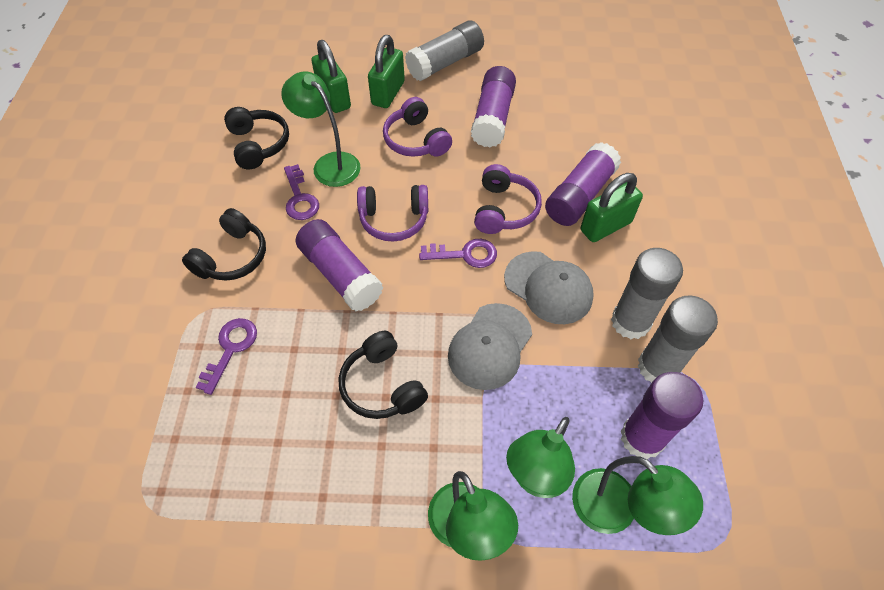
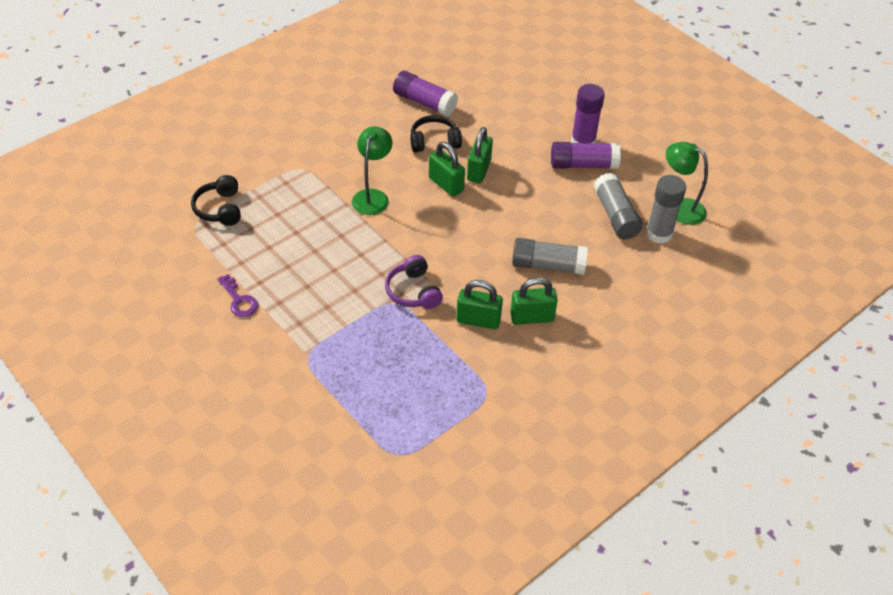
black headphones: [182,208,266,281] [224,107,289,169] [339,331,428,419] = 3 -> [191,175,241,226] [410,115,462,152] = 2
green lamp: [281,72,361,187] [428,471,518,561] [506,417,575,498] [572,456,703,535] = 4 -> [352,126,393,215] [666,142,708,225] = 2
green padlock: [311,40,351,113] [368,35,405,108] [581,173,643,242] = 3 -> [429,142,465,197] [456,280,503,329] [467,127,493,183] [510,277,558,325] = 4
grey cap: [448,303,532,390] [504,251,594,324] = 2 -> none = 0
purple glue stick: [296,219,383,311] [471,66,516,148] [545,142,621,226] [621,372,703,459] = 4 -> [393,71,458,116] [551,142,621,169] [571,84,605,143] = 3
purple headphones: [357,185,428,242] [383,97,452,157] [474,164,542,234] = 3 -> [385,255,443,309] = 1
purple key: [196,318,257,395] [284,164,319,220] [419,239,497,268] = 3 -> [217,274,258,317] = 1

